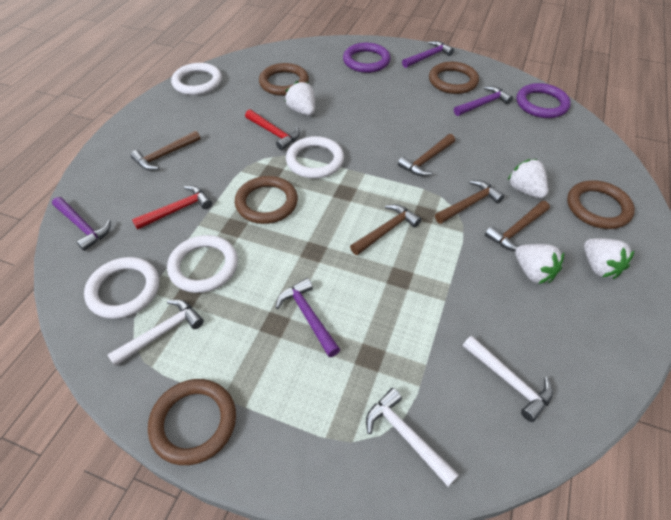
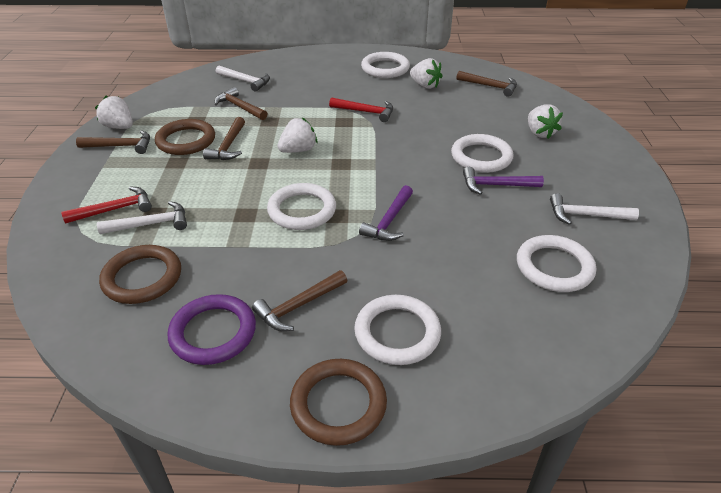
brown ring: [148,379,236,465] [235,176,298,224] [259,63,309,96] [429,62,479,94] [567,180,635,229] = 5 -> [99,245,181,304] [155,119,215,155] [290,359,387,446] = 3
purple hammer: [52,197,111,251] [275,278,340,357] [402,41,454,68] [454,86,513,116] = 4 -> [359,185,413,241] [463,167,544,195] = 2
purple ring: [343,43,391,73] [516,83,571,118] = 2 -> [168,294,256,365] = 1
white ring: [84,257,159,319] [167,235,238,293] [171,63,222,95] [286,136,344,179] = 4 -> [267,183,336,230] [354,295,441,365] [361,52,410,78] [451,134,514,173] [517,235,596,292] = 5

